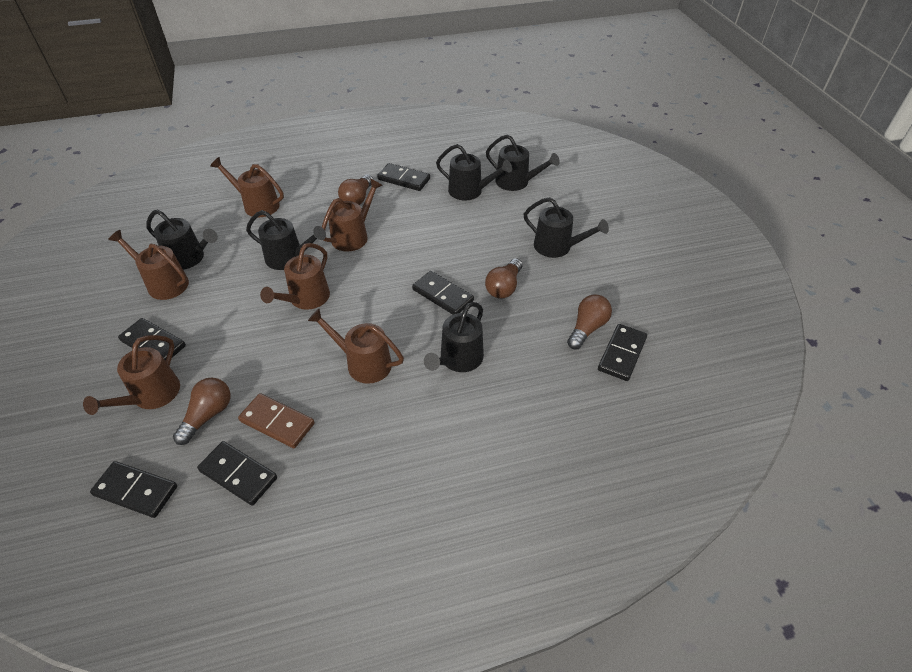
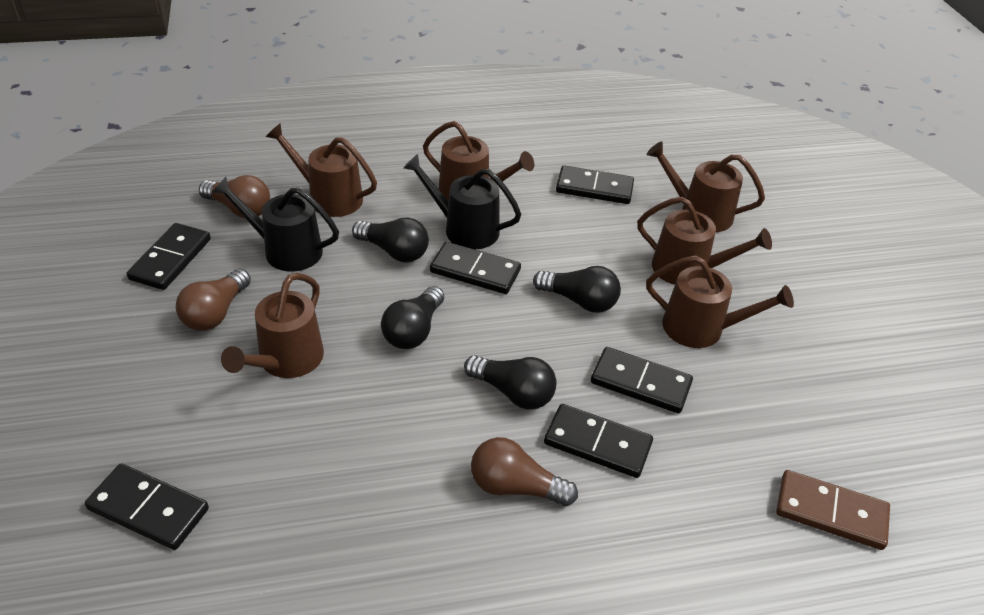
black light bulb: none = 0 -> [352,217,429,263] [381,286,444,349] [464,355,557,410] [533,266,621,313] = 4
black watering can: [146,210,218,270] [246,210,326,270] [424,302,484,372] [436,144,512,200] [486,134,560,191] [524,197,609,258] = 6 -> [211,177,339,272] [403,154,521,249] = 2
brown light bulb: [173,378,231,445] [338,174,373,205] [485,258,522,299] [567,294,612,349] = 4 -> [176,269,251,331] [199,175,270,218] [471,437,578,506] = 3

